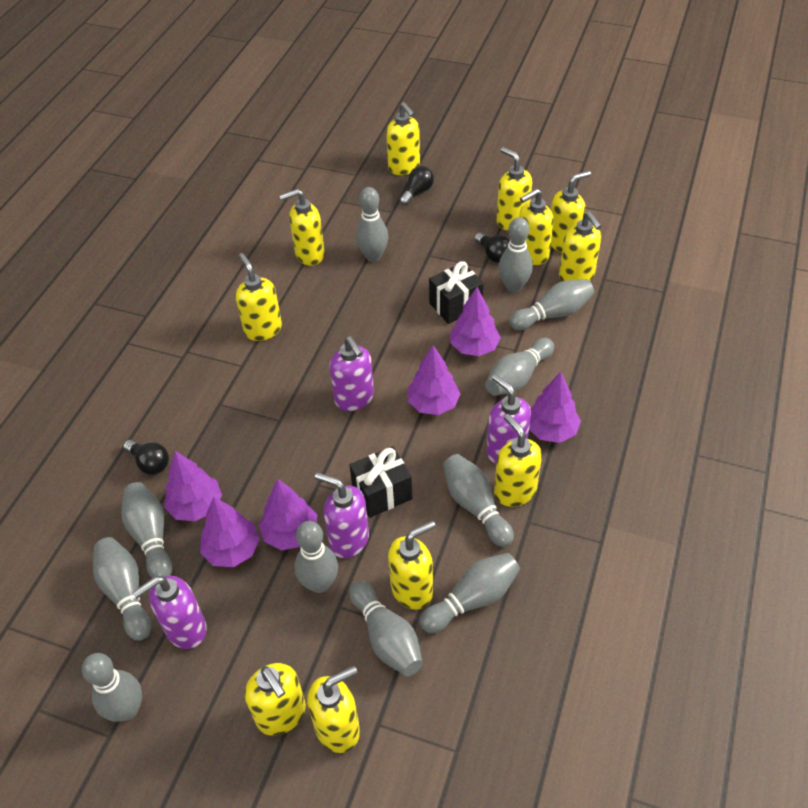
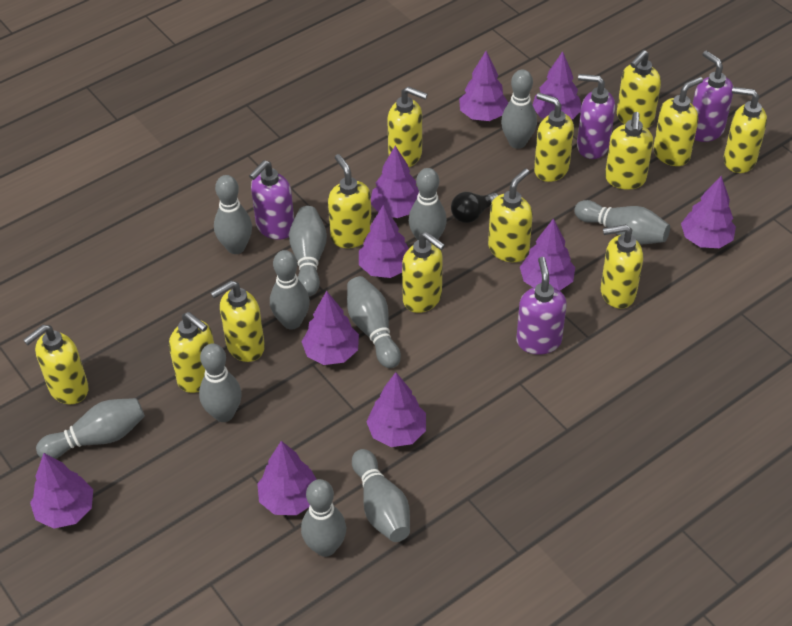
black gift: [349,446,412,518] [429,261,483,324] = 2 -> none = 0
black light bulb: [123,440,169,475] [400,166,434,205] [474,233,510,263] = 3 -> [451,192,499,223] = 1
purple tree: [164,451,222,521] [200,497,260,567] [259,479,317,550] [408,345,460,415] [450,287,501,356] [529,372,581,443] = 6 -> [30,453,93,529] [257,441,317,515] [302,291,359,365] [359,205,409,278] [366,372,426,447] [371,146,419,218] [459,51,508,121] [520,218,575,291] [533,51,581,119] [681,176,736,248] = 10
yellow soap dispenser: [236,253,282,341] [245,663,306,736] [279,189,325,266] [307,665,360,753] [386,102,420,175] [388,520,436,610] [494,414,542,507] [496,147,532,230] [519,188,554,265] [551,170,591,253] [559,211,602,282] = 11 -> [23,325,89,404] [169,312,214,393] [211,281,265,362] [328,154,372,248] [387,86,428,167] [402,232,445,313] [488,168,533,262] [534,93,574,182] [600,224,643,309] [605,112,653,190] [617,50,661,128] [653,77,703,166] [724,87,767,173] = 13

